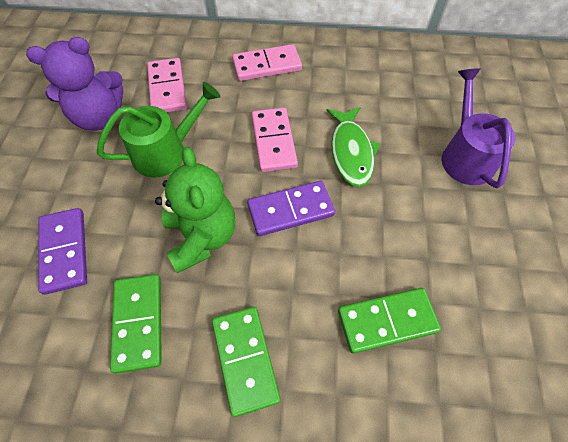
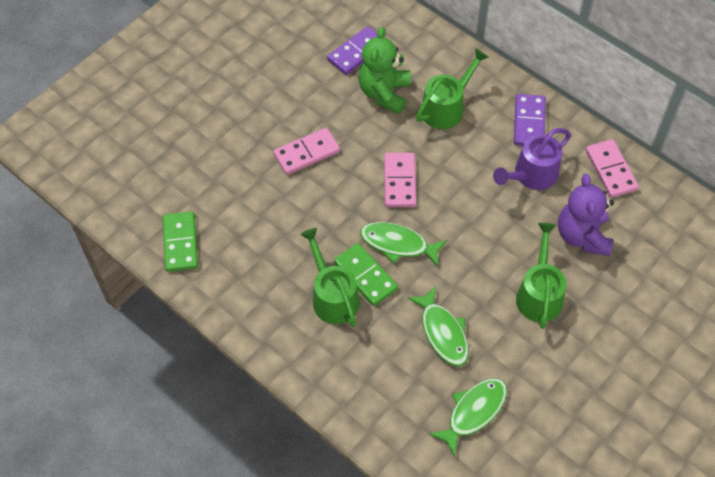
green domino: [110,274,162,374] [212,307,281,417] [338,288,441,354] = 3 -> [163,211,198,272] [334,243,398,306] = 2
green fish: [327,107,380,187] = 1 -> [360,222,447,266] [407,286,469,366] [429,378,507,457] = 3
green watering can: [97,82,221,177] = 1 -> [300,228,360,327] [416,48,489,129] [516,223,567,329] = 3

